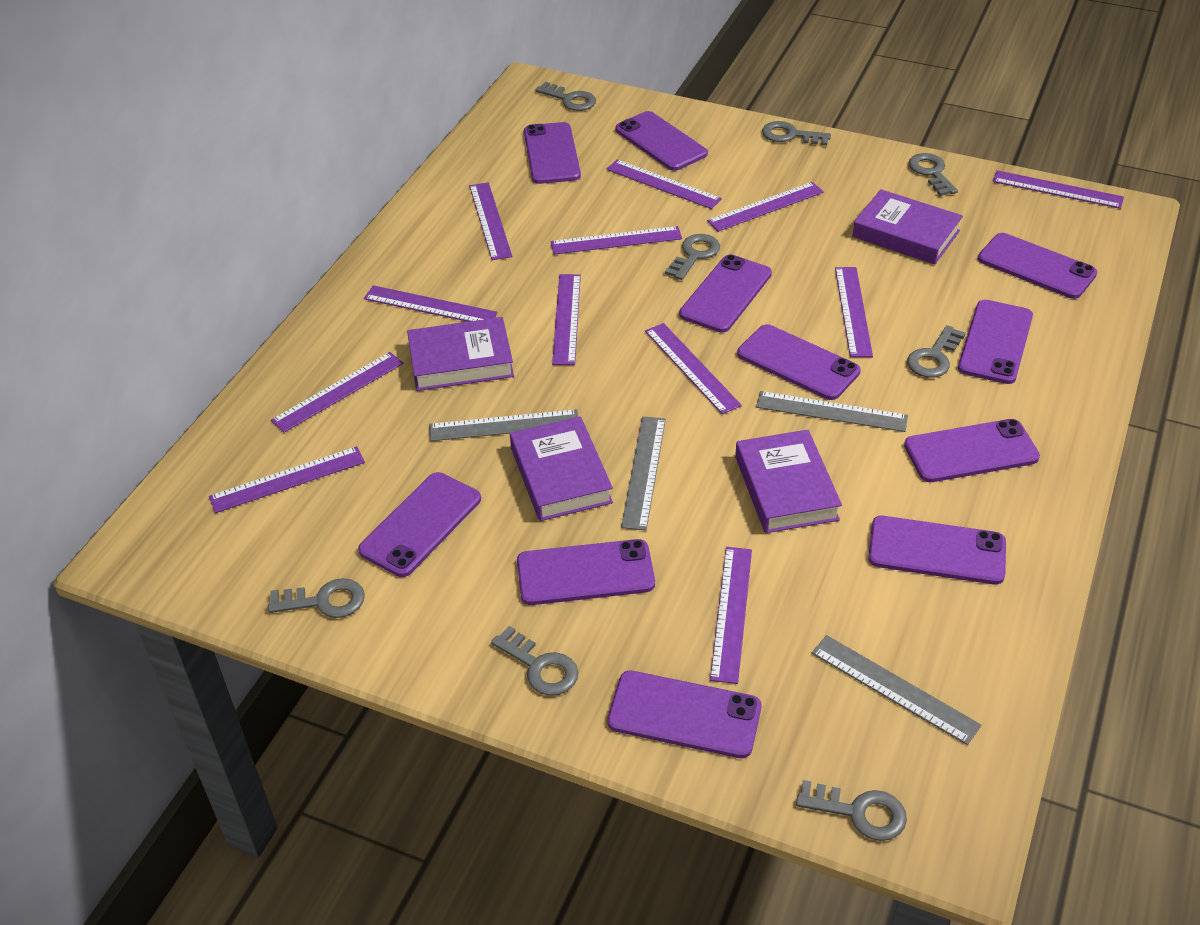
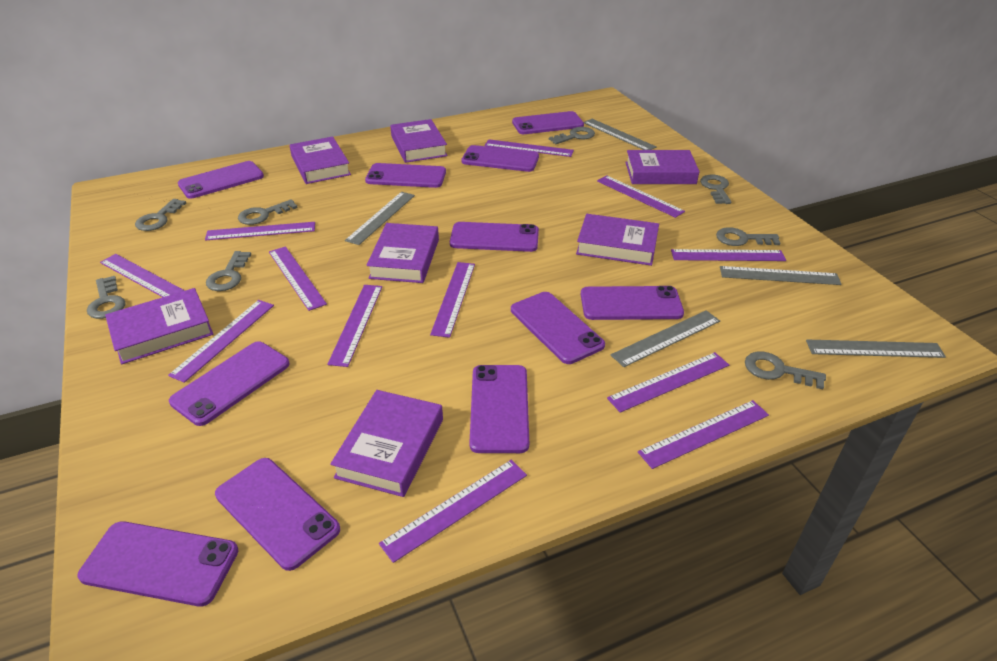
grey ruler: [429,409,578,441] [621,416,666,531] [756,391,908,432] [812,635,982,745] = 4 -> [345,192,415,245] [584,119,656,150] [611,310,720,367] [720,266,842,285] [806,340,946,358] = 5
purple book: [407,317,514,391] [510,416,613,521] [735,430,842,533] [852,189,963,264] = 4 -> [105,288,213,364] [290,137,351,184] [330,390,443,497] [367,223,439,283] [390,119,448,163] [576,214,659,266] [625,150,700,184] = 7

